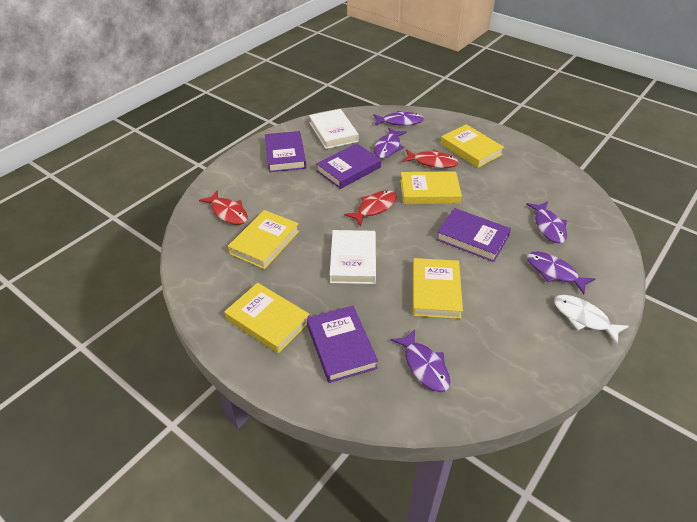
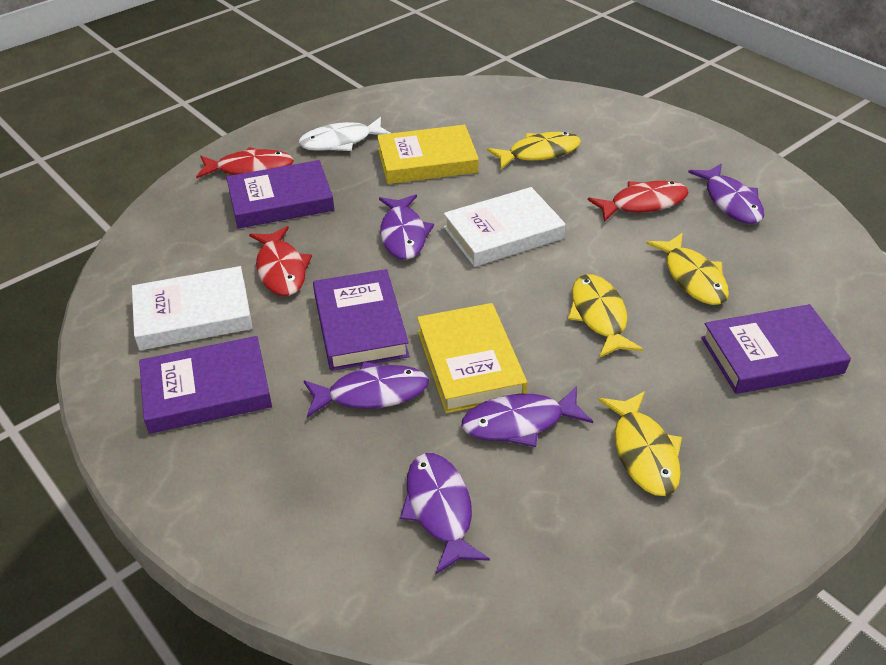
yellow book: [224,283,310,354] [228,210,299,269] [400,171,462,204] [413,258,463,319] [441,124,504,168] = 5 -> [377,125,479,184] [417,303,527,413] = 2
yellow fish: none = 0 -> [487,132,581,169] [568,274,643,358] [598,391,682,496] [646,233,729,305] = 4

